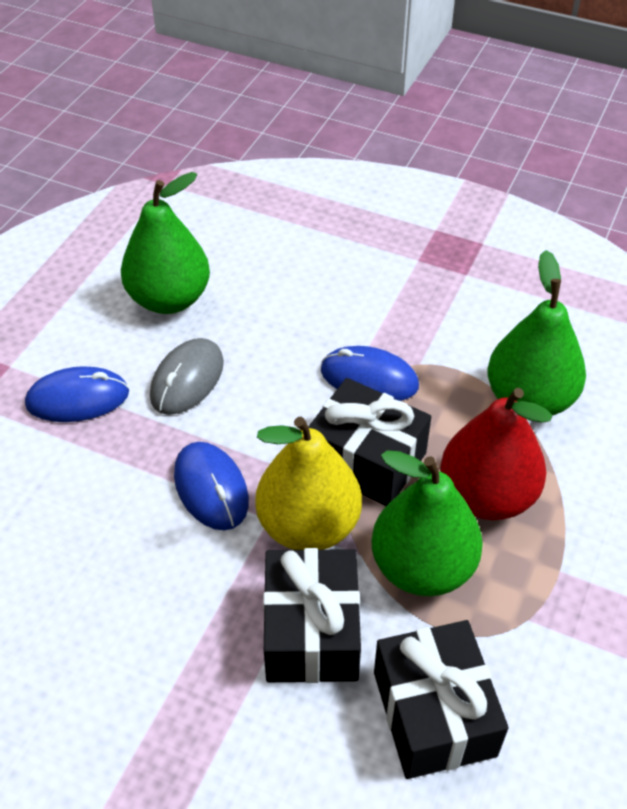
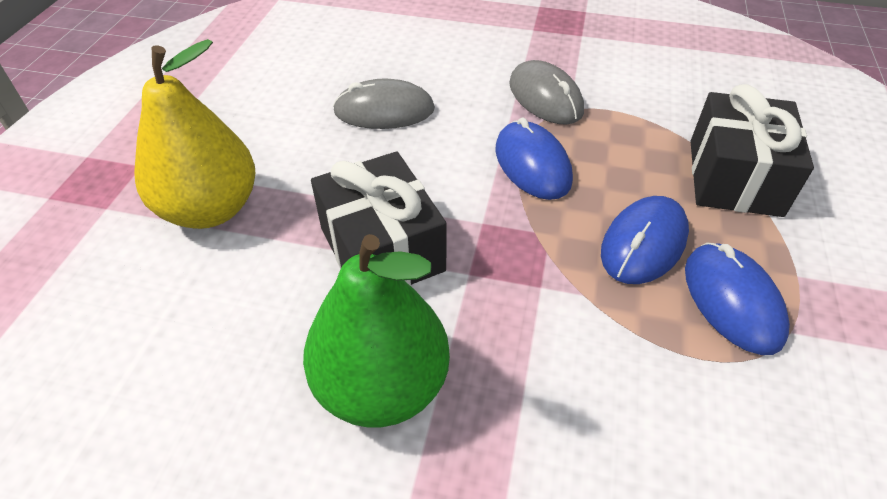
black gift: [263,548,361,683] [308,378,431,506] [374,620,509,779] = 3 -> [311,151,447,286] [690,84,814,217] = 2
green pear: [121,172,210,314] [371,450,483,596] [488,250,586,416] = 3 -> [303,234,450,427] = 1
grey mouse: [150,338,224,415] = 1 -> [333,79,435,129] [509,60,584,125] = 2
red pear: [440,388,552,520] = 1 -> none = 0

